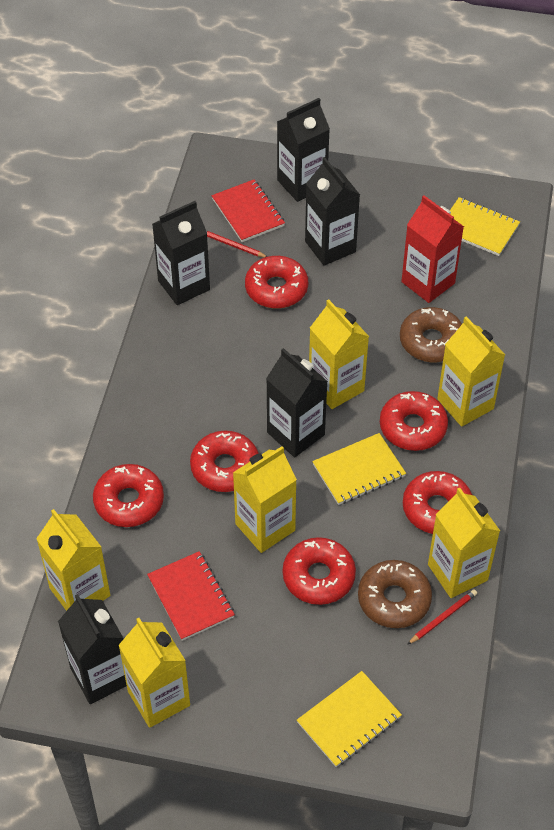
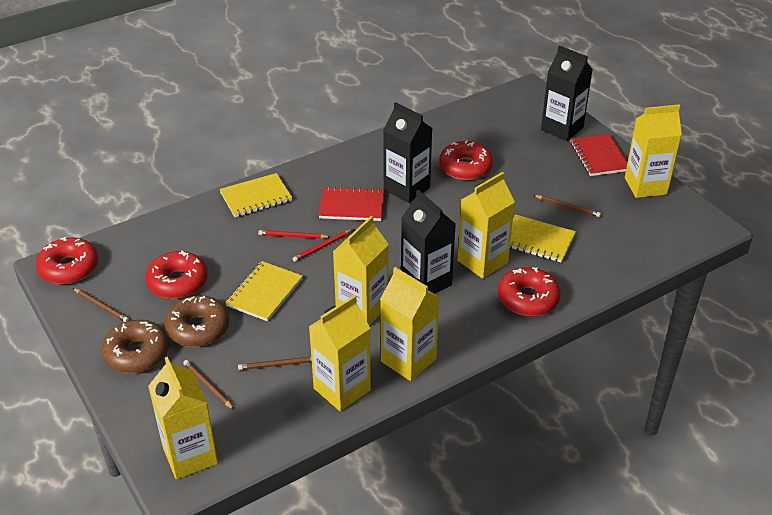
black carton: [58,594,127,704] [152,201,210,305] [266,348,328,457] [277,98,330,202] [305,157,360,266] = 5 -> [383,102,432,203] [401,190,456,294] [541,46,593,141] = 3
brown pencil: none = 0 -> [73,288,129,322] [183,360,234,410] [238,357,312,370] [533,195,601,217] = 4
red carton: [401,195,464,303] = 1 -> none = 0
red donut: [93,464,164,527] [190,431,259,492] [245,256,308,309] [283,537,356,605] [380,391,448,451] [403,471,472,534] = 6 -> [36,237,98,284] [145,251,208,299] [439,140,493,180] [498,267,561,316] = 4

